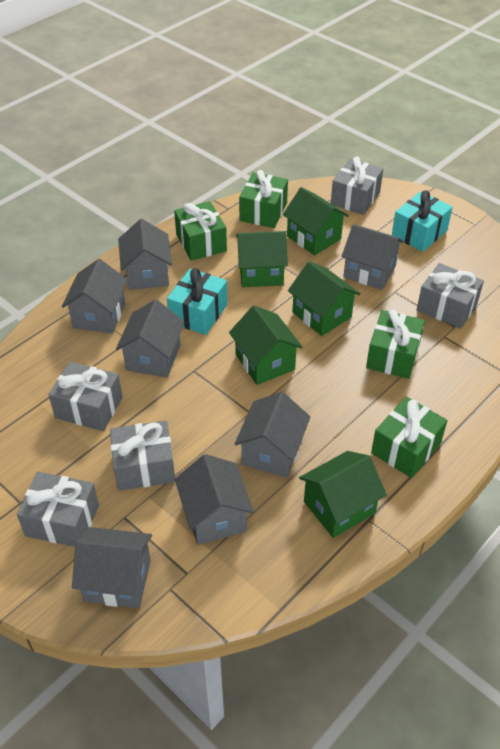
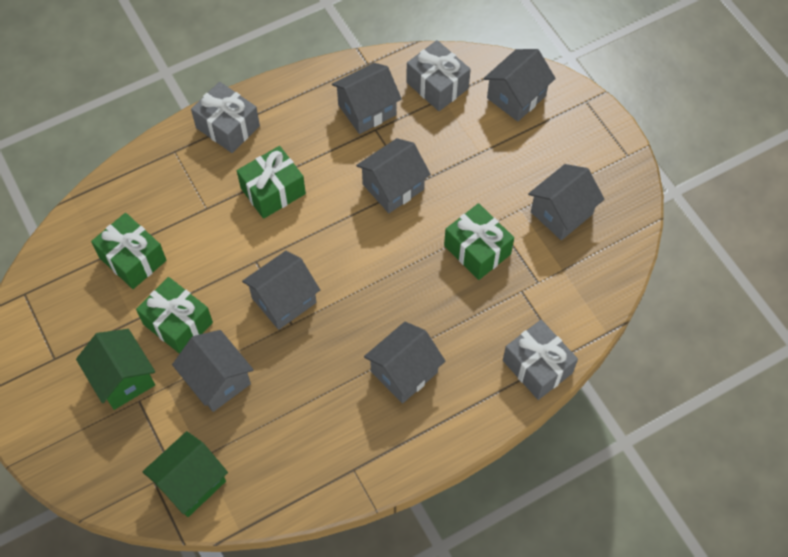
green house: [229,305,303,385] [236,231,288,287] [283,187,349,256] [288,261,360,336] [299,451,387,538] = 5 -> [76,329,155,410] [142,431,228,517] = 2
grey gift: [17,472,99,547] [49,361,123,431] [110,421,175,491] [331,157,383,215] [417,263,484,329] = 5 -> [191,82,260,153] [406,40,471,111] [503,320,578,400] = 3
turquoise gift: [167,268,228,335] [392,190,453,252] = 2 -> none = 0

